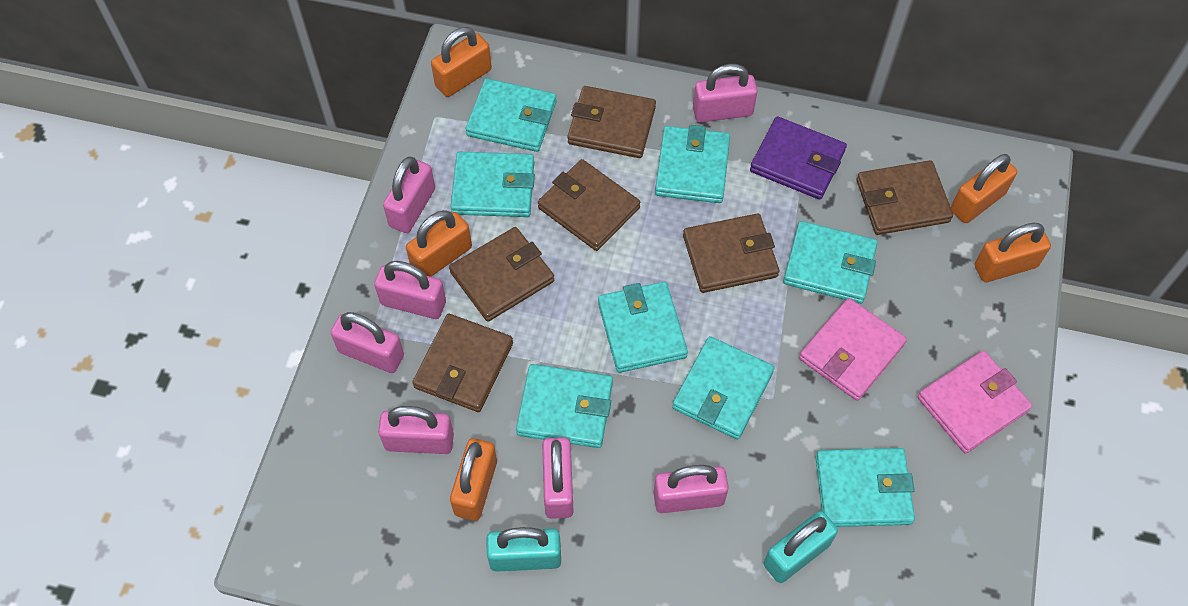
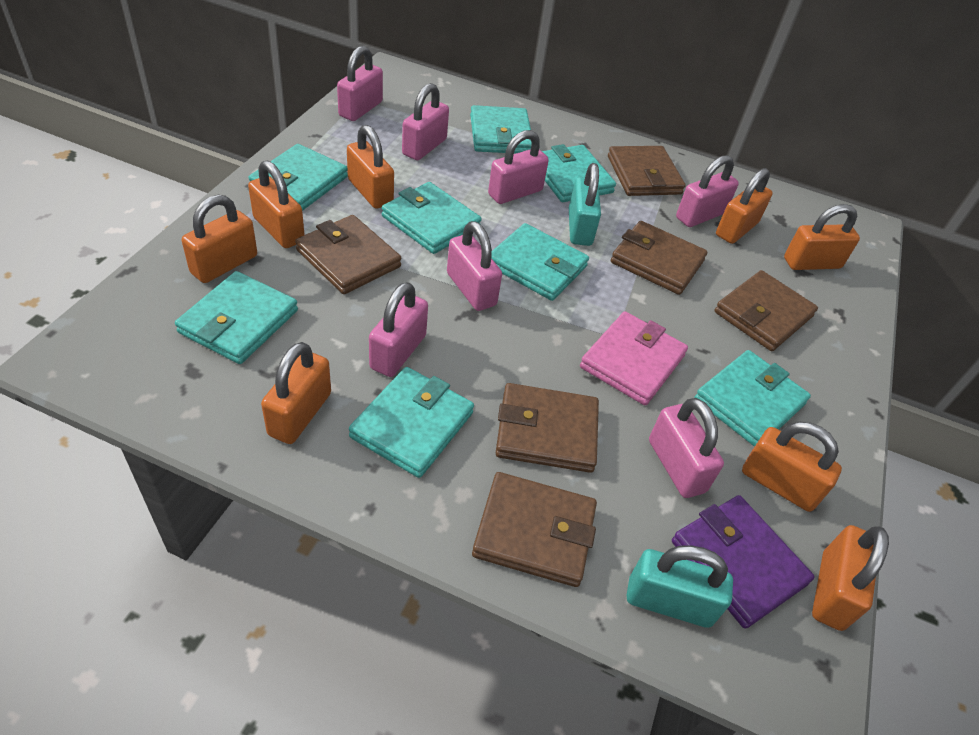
orange padlock: [406,210,472,277] [431,27,492,97] [450,438,497,521] [951,154,1017,223] [974,223,1051,282] = 5 -> [182,195,257,283] [248,160,305,248] [261,342,331,444] [347,125,394,209] [716,168,773,244] [742,422,842,512] [784,204,860,270] [812,525,889,631] = 8
pink wallet: [799,298,907,401] [918,351,1032,454] = 2 -> [580,311,688,405] = 1

